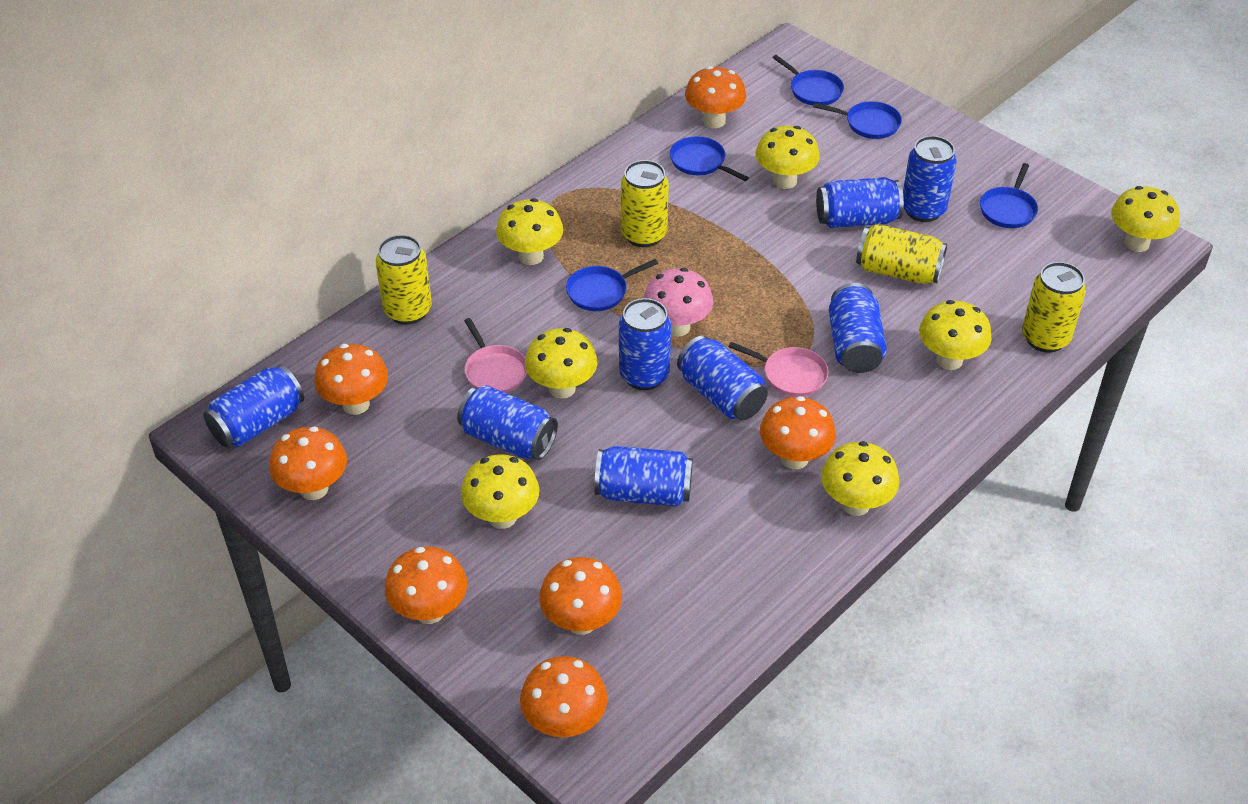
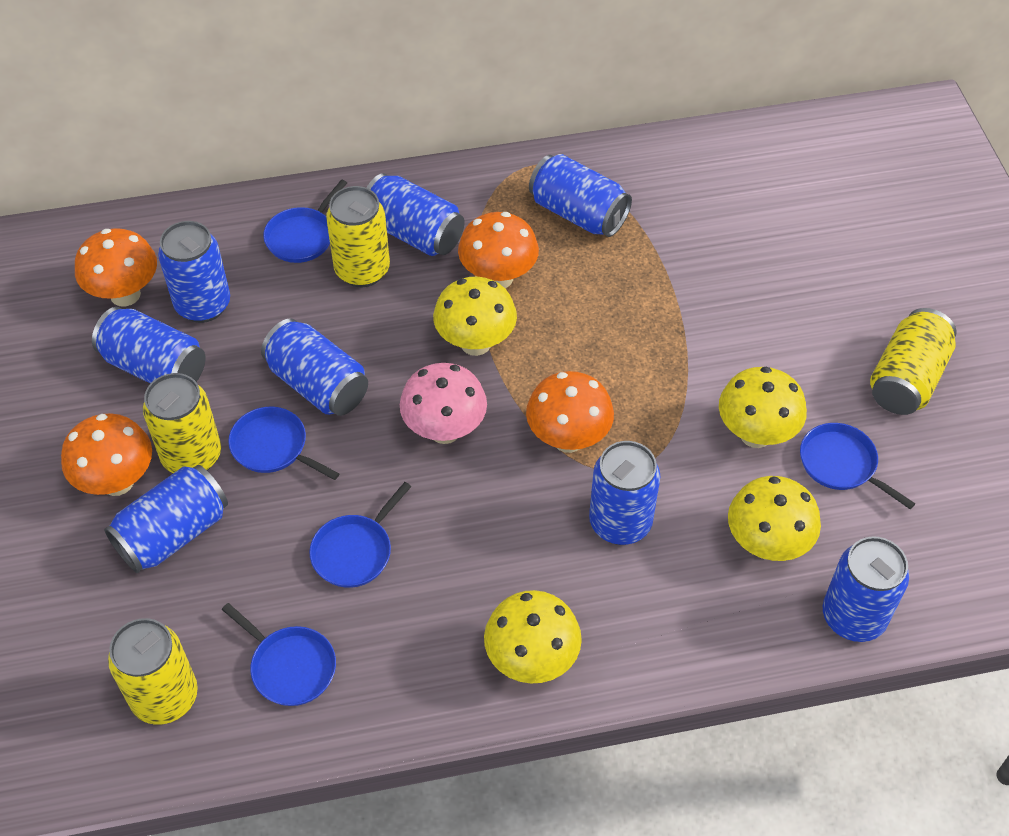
orange mushroom: [269,427,347,500] [314,344,388,415] [385,547,467,624] [520,656,607,737] [539,557,622,635] [685,66,746,128] [760,396,836,469] = 7 -> [61,413,152,496] [75,228,157,306] [458,212,539,288] [526,371,614,453] = 4
pink pan: [464,318,527,393] [729,342,829,397] = 2 -> none = 0
yellow mushroom: [461,454,540,529] [496,198,563,265] [525,328,598,399] [755,126,820,189] [821,441,899,516] [919,300,992,370] [1111,186,1180,252] = 7 -> [433,277,517,356] [484,590,582,683] [719,367,807,448] [728,476,821,561] = 4

